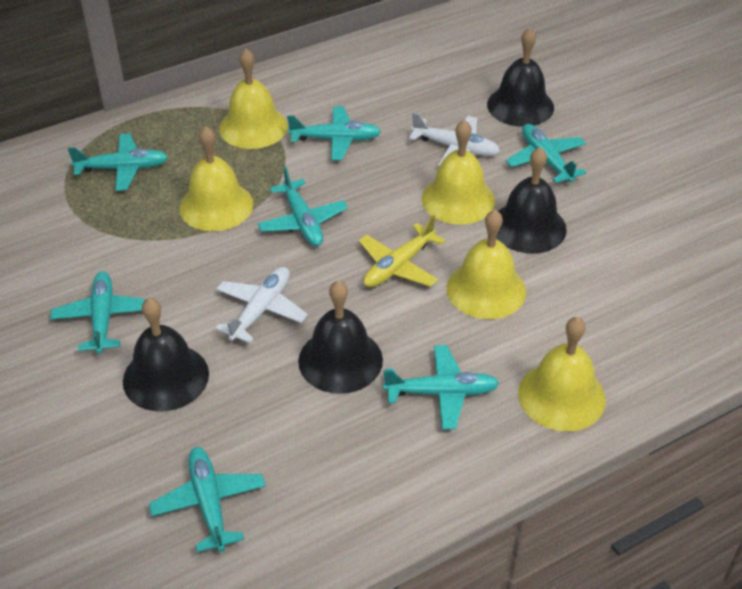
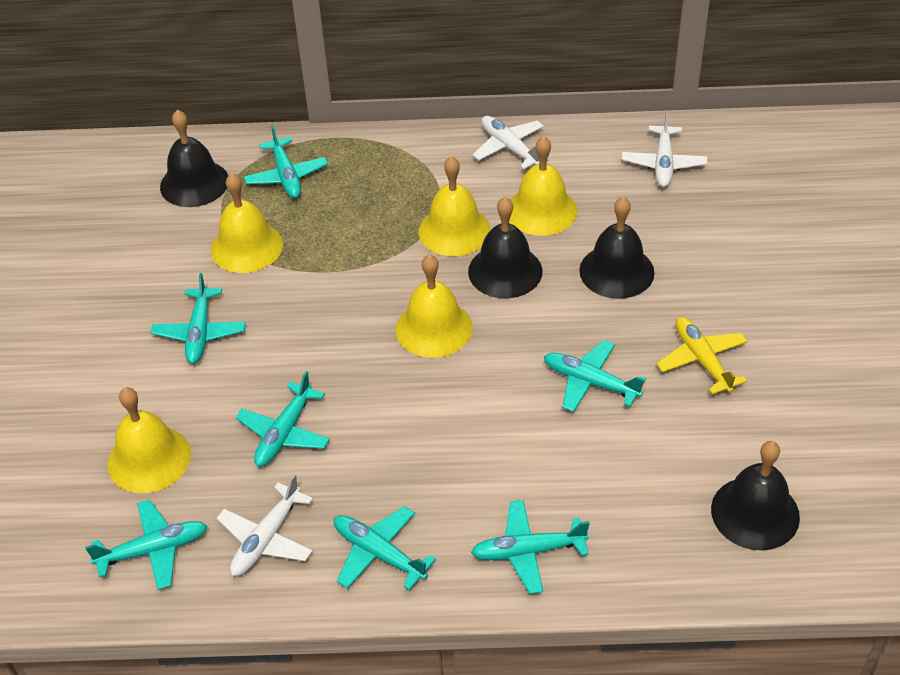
white plane: [215,267,308,343] [409,112,500,166] = 2 -> [217,474,313,576] [472,116,550,169] [622,111,707,187] = 3

